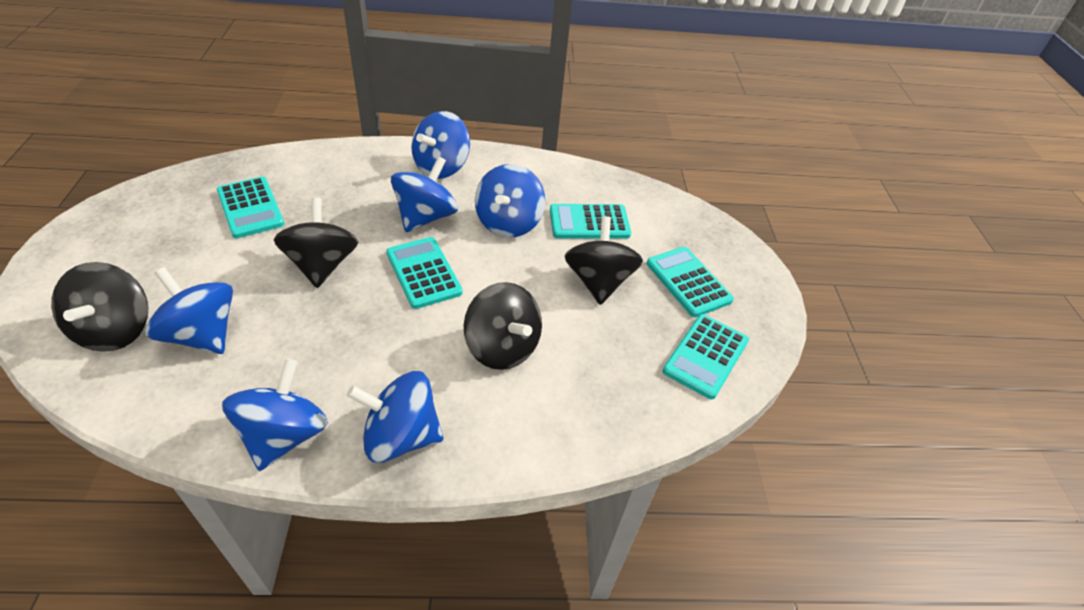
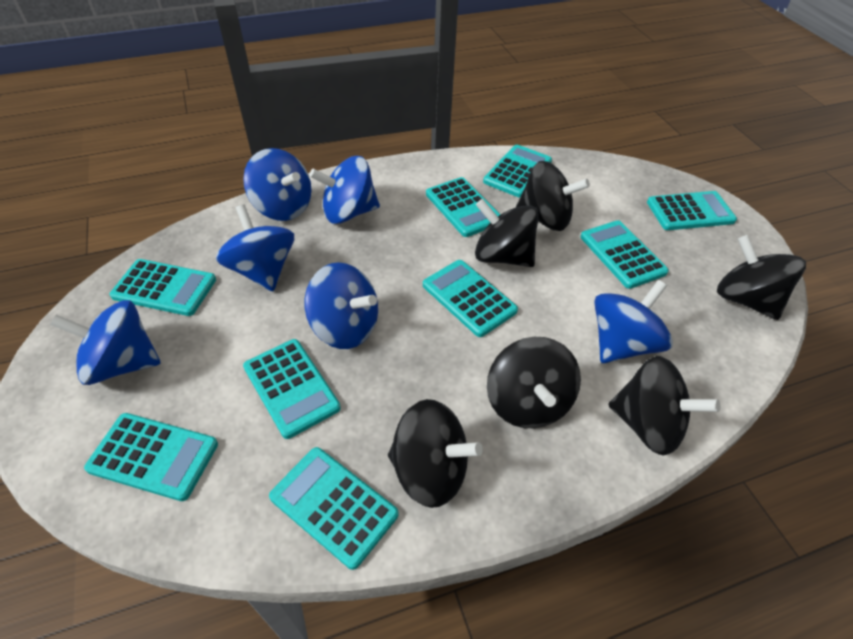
black spinning top: [51,262,148,352] [274,197,358,288] [464,282,542,370] [565,216,643,305] = 4 -> [388,399,483,508] [475,199,539,267] [487,337,581,428] [515,161,590,231] [608,356,721,456] [717,235,806,320] = 6
turquoise calculator: [217,177,284,238] [386,237,462,309] [550,204,631,239] [647,247,734,317] [663,314,749,399] = 5 -> [84,413,218,501] [110,259,216,316] [243,339,341,439] [269,447,398,570] [423,260,518,337] [426,177,501,237] [483,145,552,198] [580,220,669,289] [647,191,737,230] = 9

